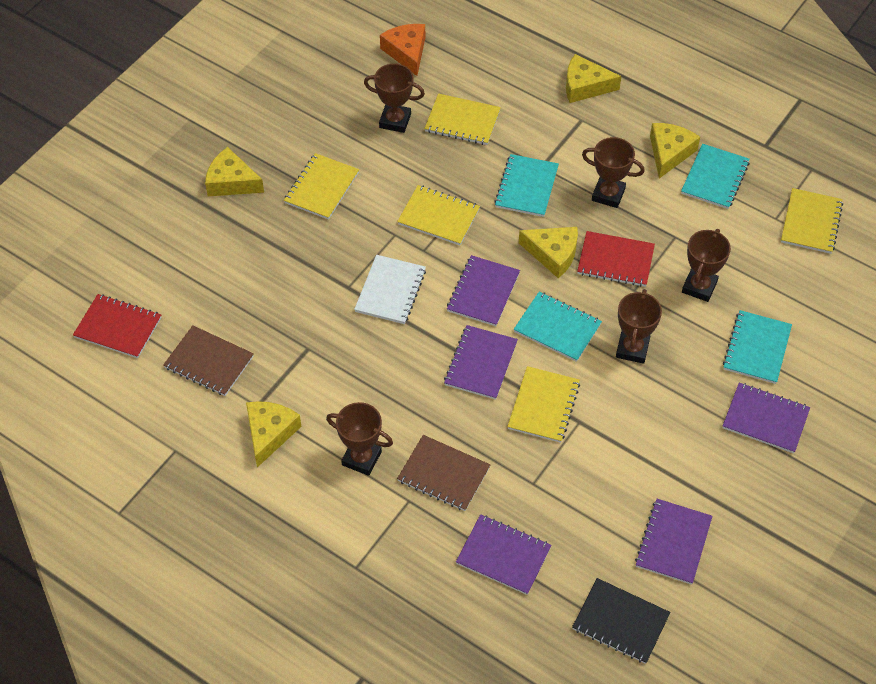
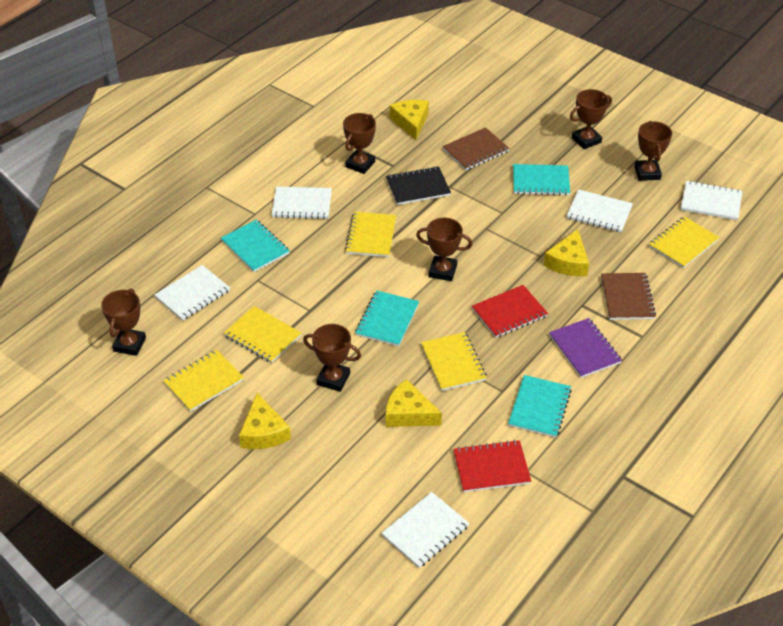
brown trophy: [326,402,393,476] [364,63,425,133] [582,137,645,208] [616,289,662,364] [682,229,731,302] = 5 -> [101,288,146,356] [303,324,361,392] [343,113,376,174] [416,218,472,281] [570,89,612,149] [634,121,672,181] = 6
orange cheese: [380,24,425,76] = 1 -> none = 0
purple notebook: [444,325,518,400] [447,255,520,326] [456,514,552,595] [635,499,712,585] [723,383,810,453] = 5 -> [549,318,622,378] = 1
white notebook: [354,255,426,324] = 1 -> [154,265,230,321] [271,186,332,219] [381,492,469,568] [566,189,633,232] [681,180,742,220] = 5
yellow cheese: [205,147,264,196] [246,401,302,467] [519,227,578,278] [566,54,621,103] [650,123,700,178] = 5 -> [239,393,291,449] [386,379,442,427] [390,100,429,140] [544,229,589,276] = 4

